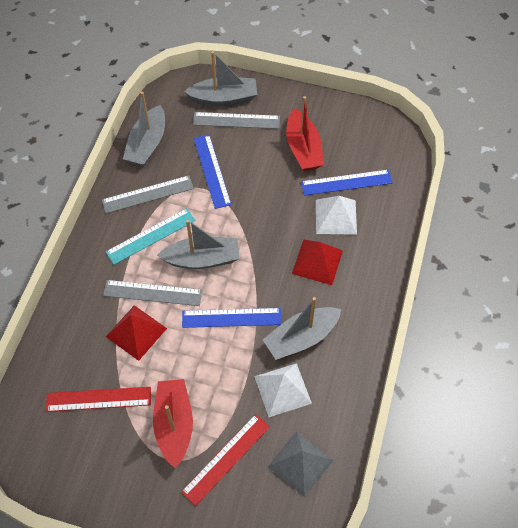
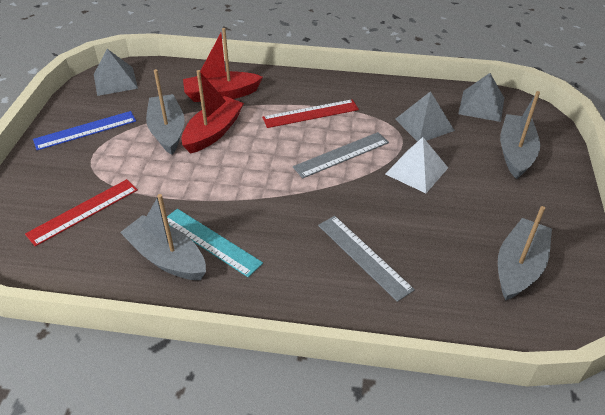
blue ruler: [182,308,282,328] [194,134,231,209] [301,169,393,196] = 3 -> [33,111,136,150] = 1
grey pyramid: [267,431,334,497] = 1 -> [94,49,138,96] [395,91,455,142] [458,73,504,122] = 3
grey ruler: [102,175,194,214] [103,280,202,306] [193,112,280,129] = 3 -> [293,132,389,178] [318,216,415,302] = 2
red pyramid: [106,305,167,361] [292,240,343,285] = 2 -> none = 0
white pyramid: [254,363,312,417] [316,196,357,235] = 2 -> [385,137,448,193] = 1

